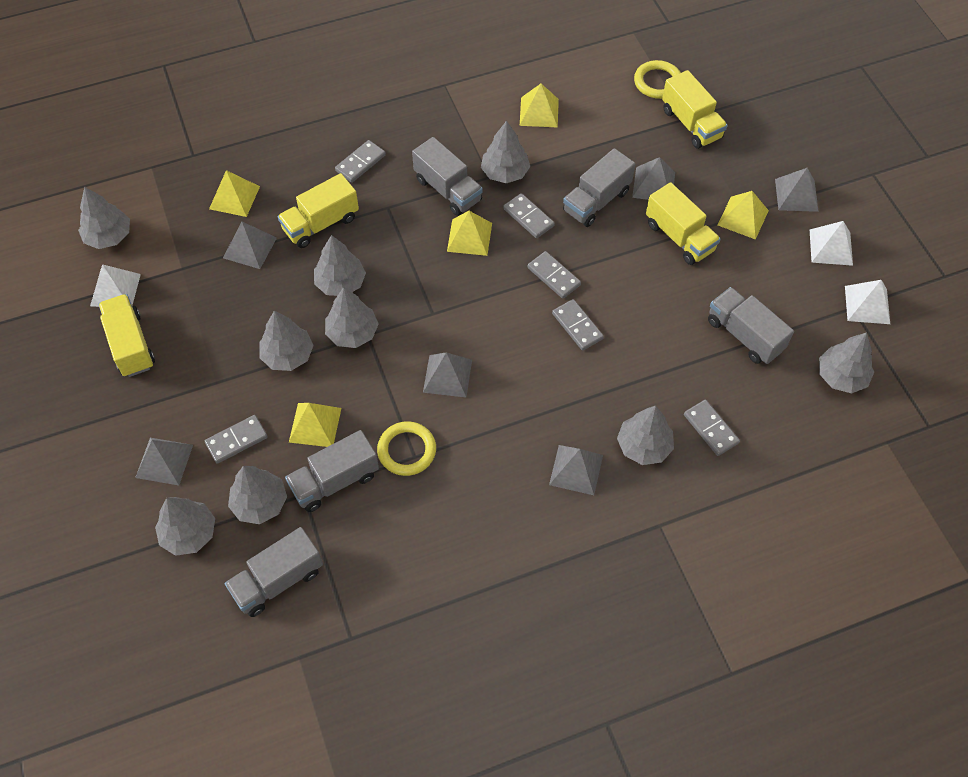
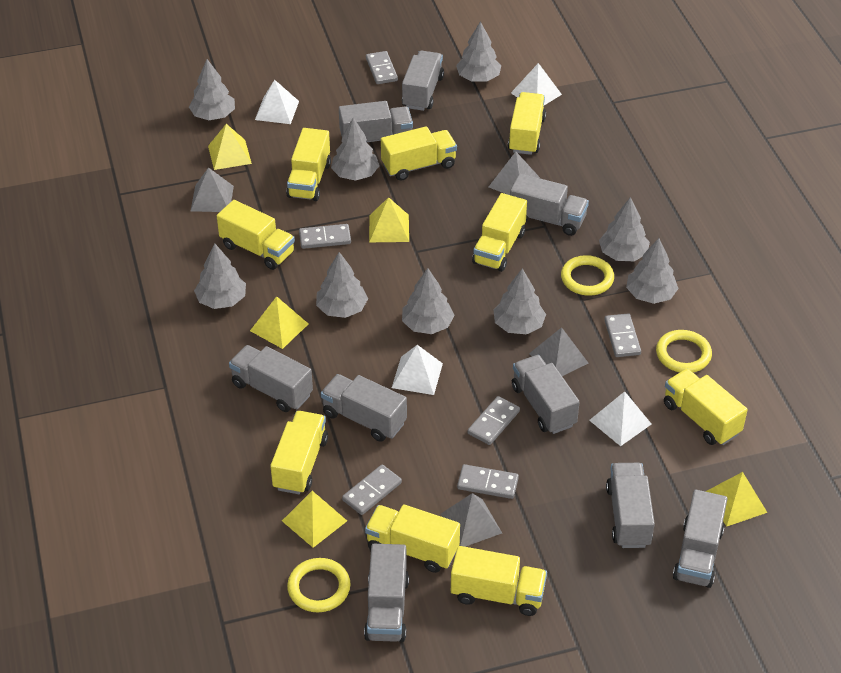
grey pyramid: [135,438,193,485] [223,222,277,269] [423,352,472,397] [549,445,603,495] [632,157,675,200] [775,168,819,212] = 6 -> [191,167,234,212] [441,493,502,547] [489,152,540,195] [529,327,588,376] = 4
grey truck: [225,527,323,617] [285,430,379,512] [412,137,483,216] [563,148,635,227] [708,287,794,364] = 5 -> [229,345,313,412] [321,374,407,442] [339,101,413,142] [364,544,409,642] [402,50,444,111] [510,173,589,236] [512,355,579,434] [606,463,655,548] [673,490,728,588] = 9
white pyramid: [90,264,141,307] [810,221,853,266] [845,280,890,324] = 3 -> [255,80,299,124] [392,345,443,395] [511,63,562,105] [589,391,651,446] = 4
yellow ring: [377,421,436,476] [634,60,681,99] = 2 -> [287,558,351,612] [561,255,614,296] [656,330,712,372] = 3
yellow truck: [98,294,155,377] [278,173,359,248] [646,182,721,265] [662,70,728,149] = 4 -> [217,200,295,270] [270,411,328,494] [286,128,331,201] [365,504,460,573] [381,126,457,181] [451,546,547,616] [472,193,527,272] [508,92,546,155] [664,369,748,445] = 9

